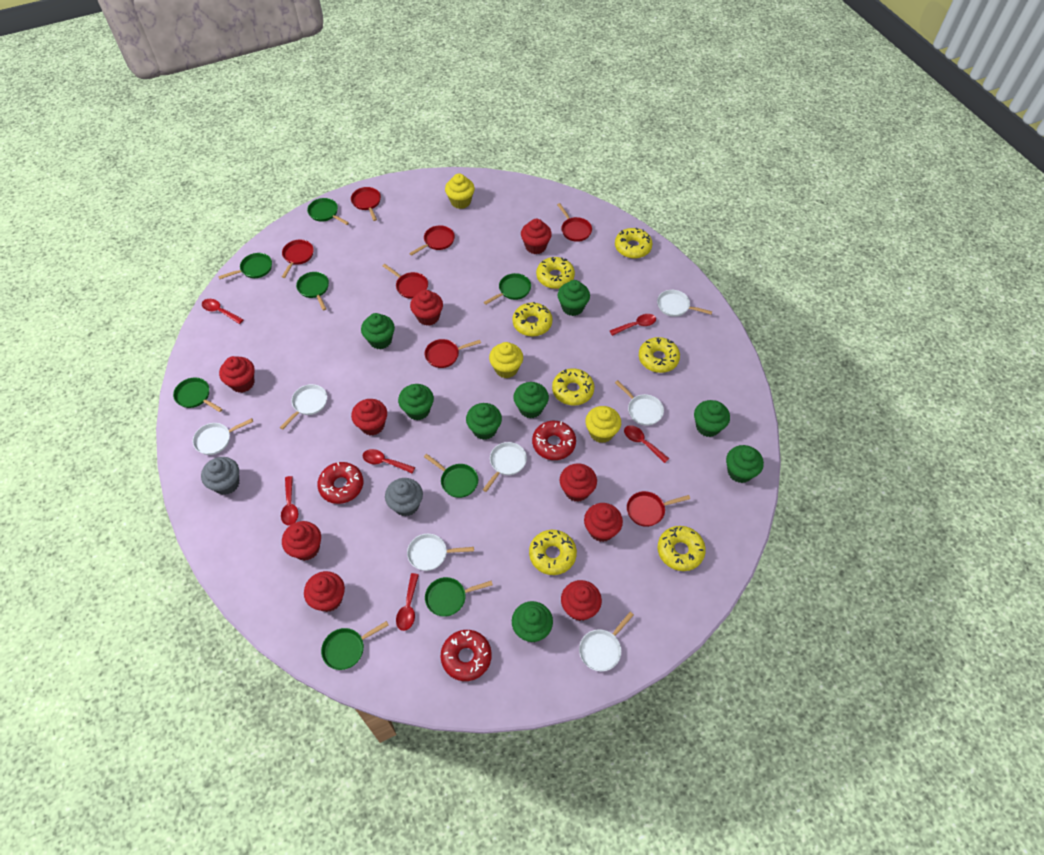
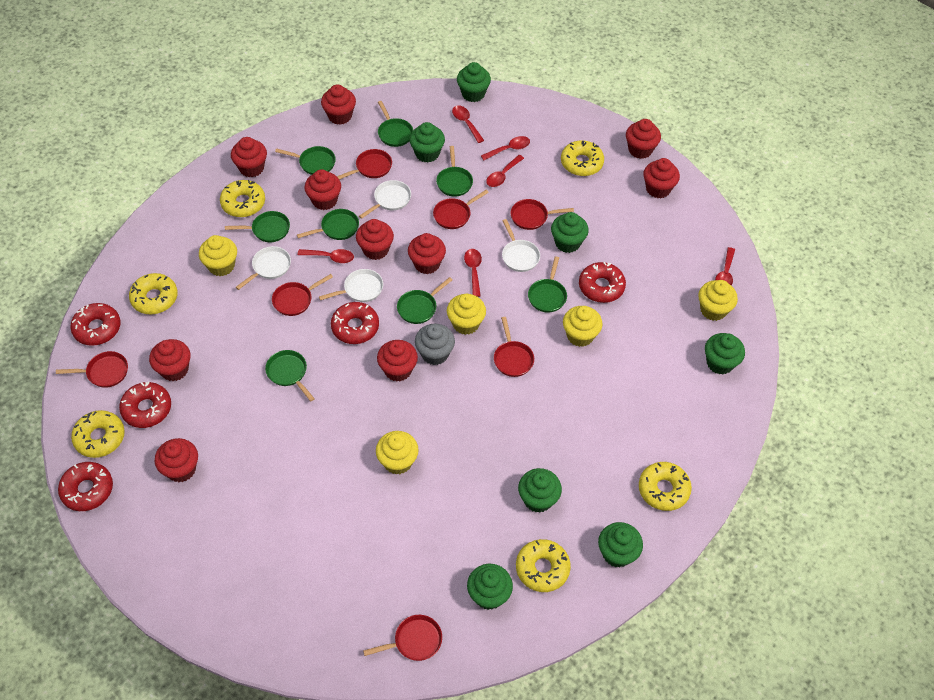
green cupcake: [361,313,395,349] [398,384,434,420] [466,403,502,440] [512,601,553,643] [513,382,549,418] [558,280,590,316] [694,400,730,437] [726,445,764,483] = 8 -> [409,122,445,162] [457,62,491,102] [467,564,513,610] [518,468,562,513] [551,212,589,253] [598,522,643,568] [705,333,745,375] = 7
grey cupcake: [201,457,239,495] [385,478,423,517] = 2 -> [415,324,455,365] = 1
red cupcake: [219,356,255,393] [282,521,321,561] [304,571,345,612] [351,399,387,435] [410,290,443,326] [521,219,552,254] [560,463,597,502] [561,580,602,621] [584,503,623,542] = 9 -> [149,339,191,381] [155,438,198,482] [231,137,267,177] [304,169,341,210] [321,85,356,125] [356,219,394,260] [377,340,418,382] [408,233,446,274] [626,119,661,159] [643,158,680,198] = 10
red donut: [317,462,363,504] [441,630,492,681] [532,421,576,460] = 3 -> [58,462,113,511] [70,303,121,346] [119,382,171,428] [331,302,379,344] [579,262,626,303] = 5
white pan: [193,418,253,455] [280,384,327,430] [407,534,474,571] [483,442,527,492] [579,612,634,671] [615,380,664,426] [657,290,712,317] = 7 -> [236,246,291,290] [319,269,383,302] [359,180,411,219] [502,219,540,272] = 4
yellow cupcake: [445,173,475,209] [489,342,523,378] [585,406,621,443] = 3 -> [199,235,237,276] [376,431,419,475] [447,294,486,335] [563,306,603,347] [698,280,738,321] = 5
yellow donut: [512,302,553,336] [529,530,577,575] [536,257,575,289] [552,368,594,406] [615,228,653,258] [639,337,680,373] [658,526,706,571] = 7 -> [71,410,125,458] [129,273,178,315] [220,180,265,217] [516,539,571,592] [561,140,604,176] [639,462,692,511] = 6

